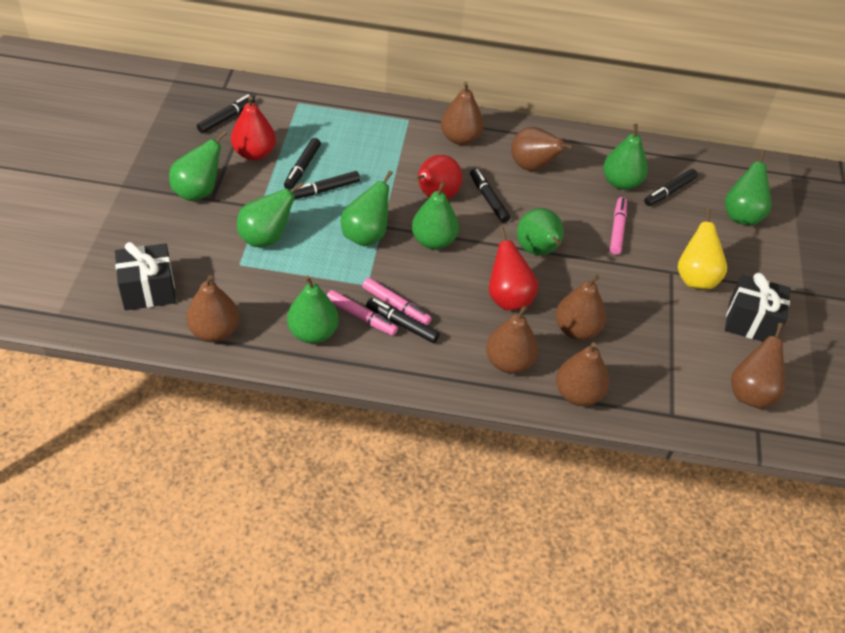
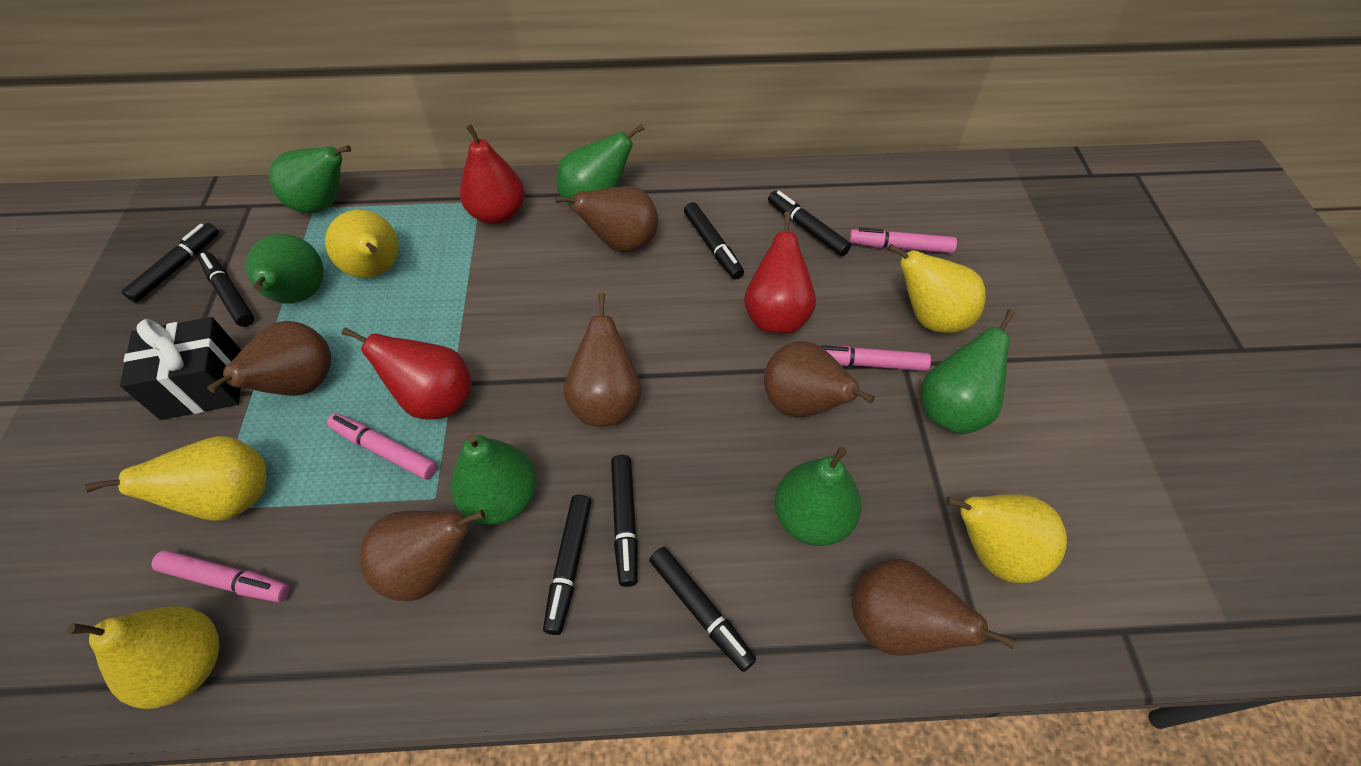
black gift: [115,242,176,310] [725,273,791,342] = 2 -> [120,317,241,420] = 1
black marker: [197,94,255,133] [284,138,321,190] [293,171,360,199] [366,298,440,343] [470,168,510,223] [644,169,698,206] = 6 -> [121,223,219,303] [198,252,254,327] [543,495,591,635] [611,455,638,587] [649,547,756,672] [684,202,744,279] [768,191,851,256] = 7
brown pear: [186,275,239,342] [441,82,484,145] [486,305,538,374] [511,127,574,171] [556,275,606,340] [556,342,609,406] [731,323,785,409] = 7 -> [207,321,331,396] [360,510,485,601] [555,186,658,253] [563,293,642,426] [764,341,875,418] [851,559,1016,656] = 6
green pear: [169,131,227,201] [237,182,303,247] [287,276,339,343] [341,171,393,246] [412,182,459,249] [517,208,564,255] [603,124,648,190] [725,150,771,225] = 8 -> [246,234,324,304] [269,145,351,214] [450,433,537,525] [557,124,644,206] [775,447,861,546] [922,309,1015,434] = 6
pink marker: [327,290,398,336] [362,278,432,325] [610,197,627,255] = 3 -> [151,550,290,602] [327,413,437,479] [820,345,931,371] [849,228,957,253] = 4
yellow pear: [678,209,727,289] = 1 -> [67,606,219,709] [85,436,266,521] [325,210,399,278] [888,244,986,333] [945,494,1067,583] = 5

